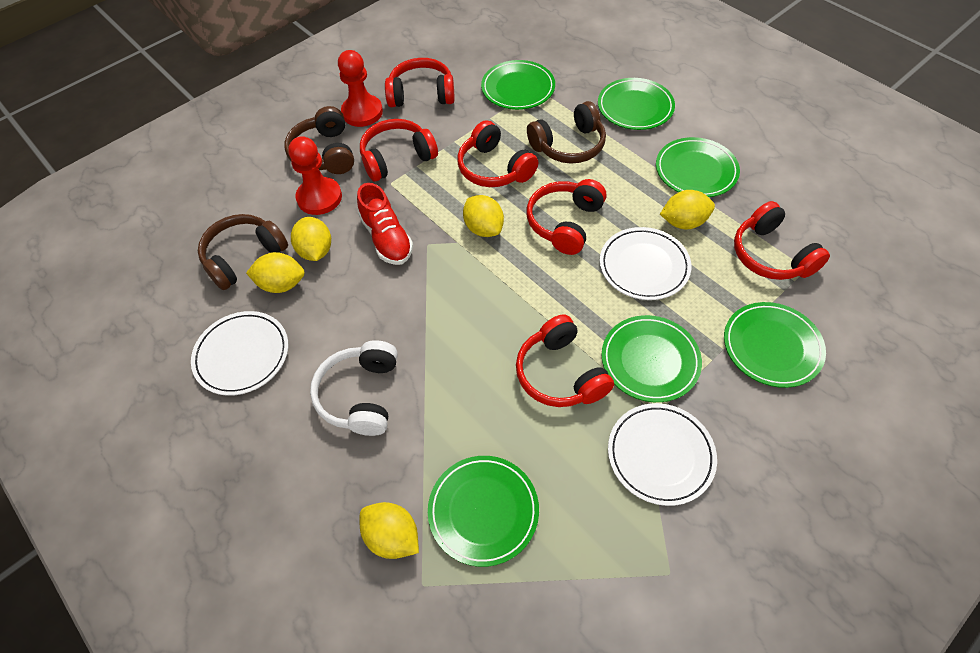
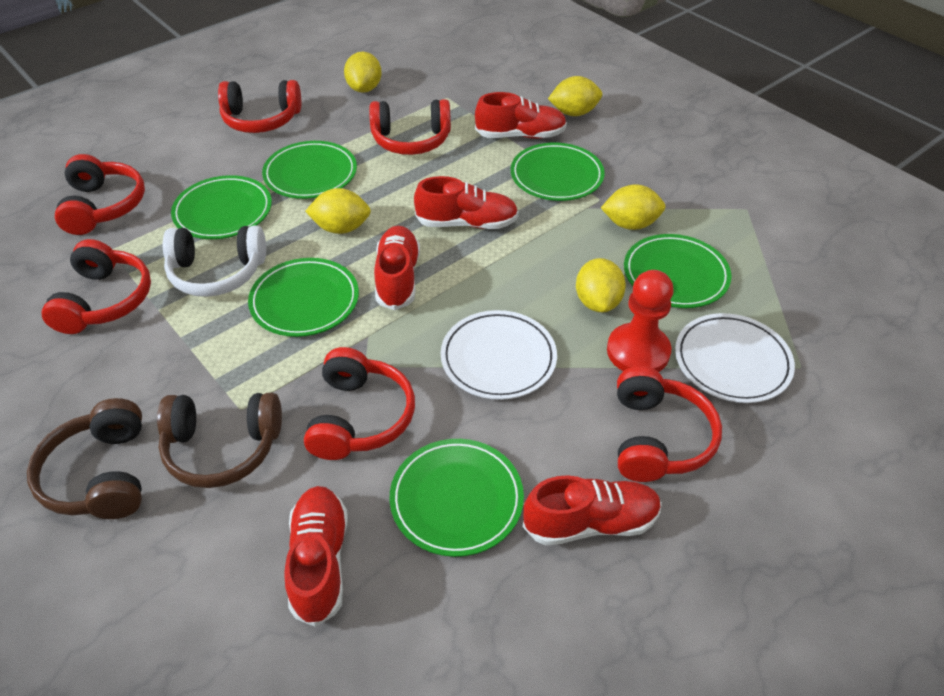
brown headphones: [198,214,288,290] [284,106,354,174] [527,101,606,163] = 3 -> [27,398,142,519] [157,393,282,488] = 2
red pawn: [288,136,342,215] [338,50,383,127] = 2 -> [607,270,673,372] = 1
red shoe: [357,183,413,265] = 1 -> [284,486,348,627] [374,226,420,310] [414,176,518,229] [475,92,567,139] [523,475,662,546] = 5
white plate: [191,311,288,396] [600,227,691,300] [608,403,717,506] = 3 -> [441,310,557,400] [675,313,795,403] = 2

